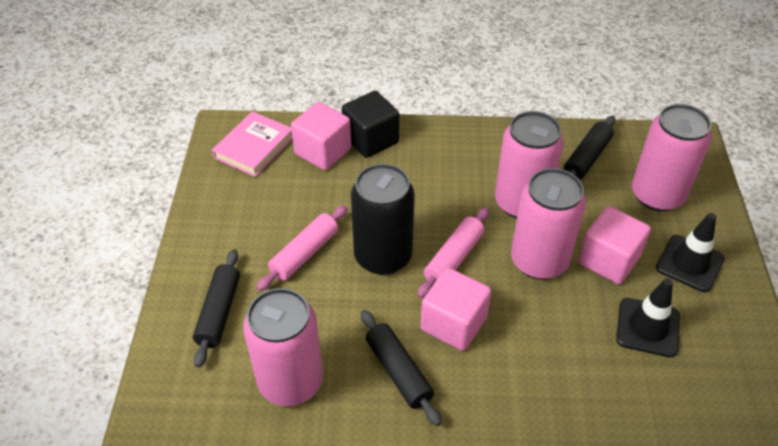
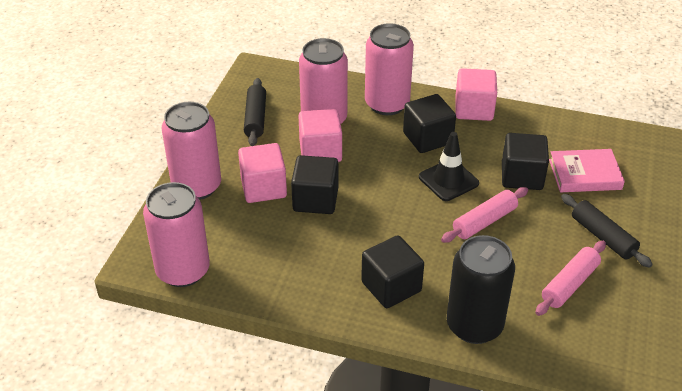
black cube: [342,91,399,158] = 1 -> [291,155,338,214] [361,235,424,308] [403,94,456,153] [502,133,549,190] = 4
black rolling pin: [193,249,240,368] [361,310,442,426] [564,115,615,180] = 3 -> [244,78,266,146] [561,194,653,268] = 2
black traffic cone: [616,278,680,357] [656,213,725,292] = 2 -> [419,132,479,201] = 1

